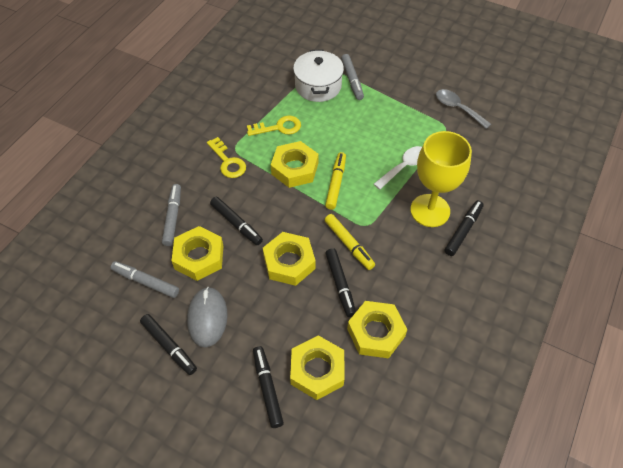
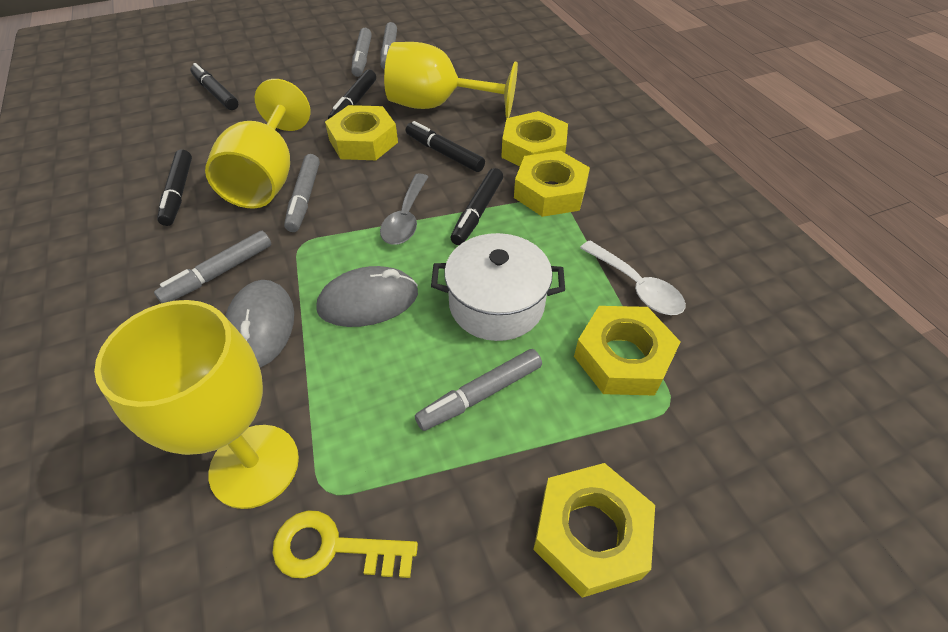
grey marker: [110,261,179,298] [162,184,181,246] [341,54,364,100] = 3 -> [154,231,271,303] [284,154,320,232] [351,28,372,77] [380,22,397,70] [415,349,542,431] = 5
grey mouse: [187,287,228,348] = 1 -> [225,280,294,367] [316,266,418,327] = 2
yellow goblet: [410,131,472,227] = 1 -> [94,300,299,509] [205,79,310,208] [384,42,518,118] = 3
yellow key: [207,137,246,178] [247,116,301,136] = 2 -> [272,510,418,578] = 1
yellow marker: [325,152,346,210] [325,214,375,270] = 2 -> none = 0

